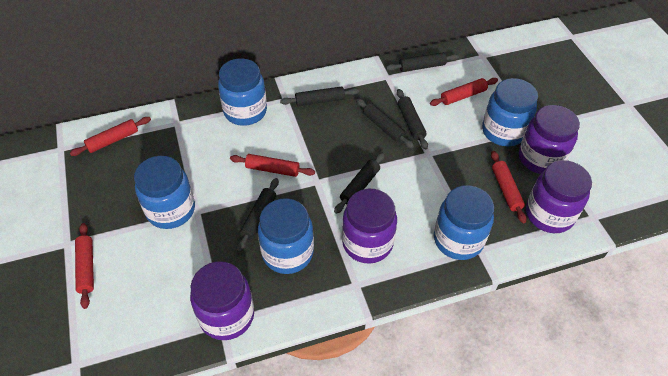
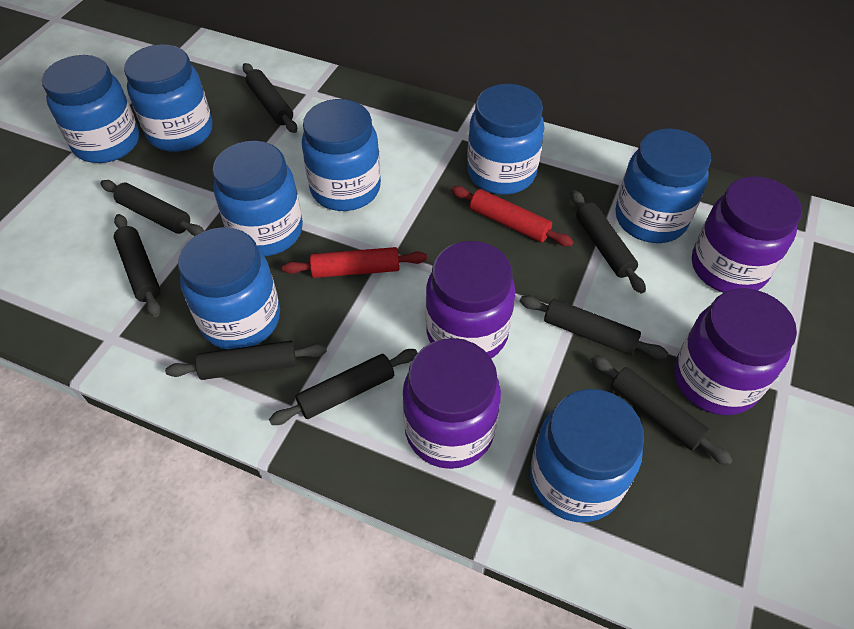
black rolling pin: [236,178,279,252] [280,86,359,106] [334,152,385,214] [356,98,414,148] [386,52,459,72] [397,89,428,149] = 6 -> [100,180,204,236] [114,214,161,317] [165,341,327,380] [243,63,297,133] [269,349,417,425] [520,296,668,359] [571,190,646,294] [591,355,733,466] = 8
blue jar: [134,156,195,229] [218,58,267,126] [258,198,314,274] [434,185,494,260] [482,78,538,146] = 5 -> [42,55,139,163] [124,44,212,152] [178,227,280,349] [213,141,303,256] [302,99,381,211] [467,84,544,194] [530,389,644,522] [615,128,711,243] = 8
red rolling pin: [70,117,151,156] [75,223,94,309] [230,154,315,177] [430,78,498,106] [491,151,527,223] = 5 -> [282,247,427,278] [451,186,574,247] = 2

